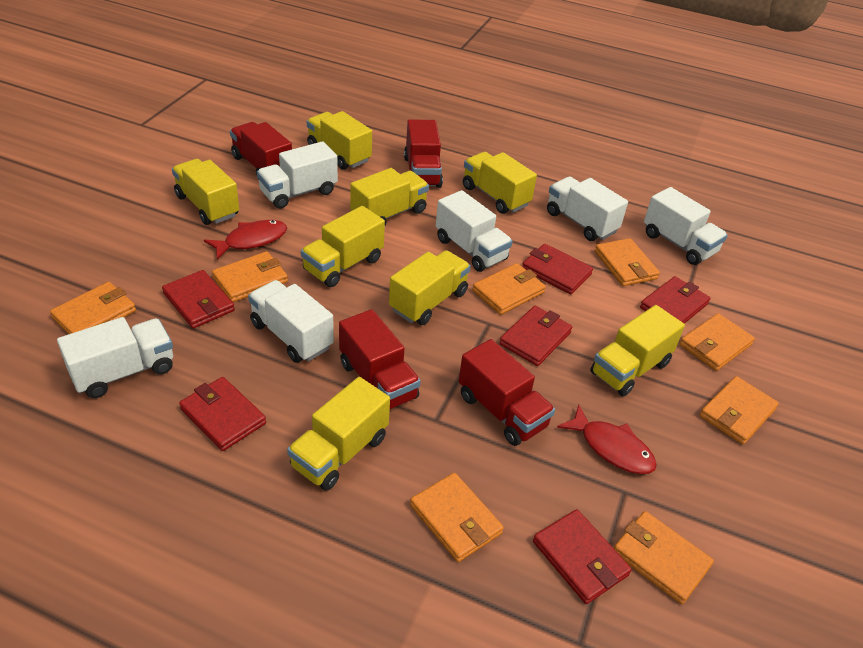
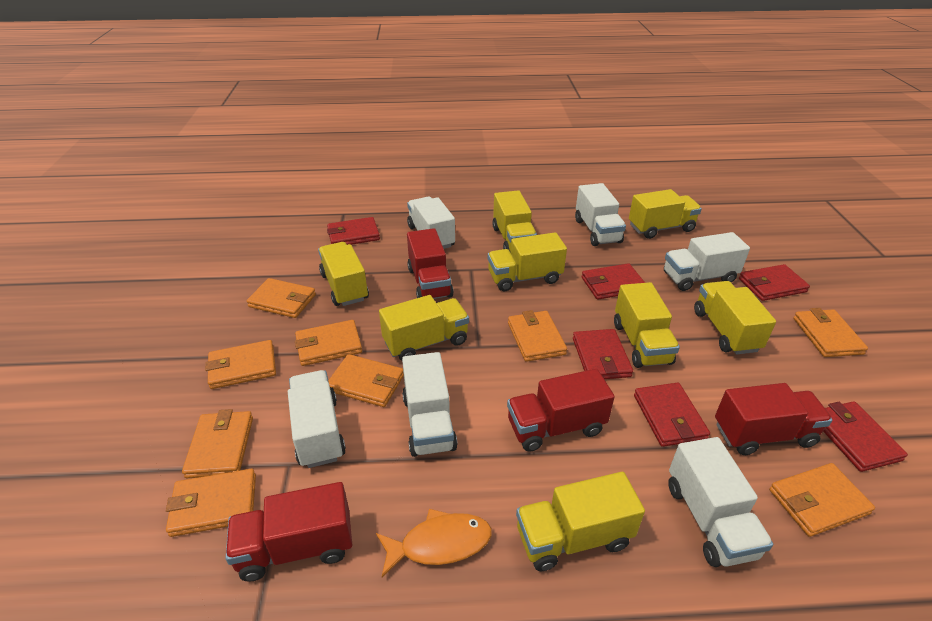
orange fish: none = 0 -> [376,509,492,577] = 1
orange wallet: [50,282,136,334] [212,251,288,302] [410,473,504,562] [472,263,546,315] [595,238,660,286] [614,511,714,604] [680,313,755,371] [700,376,779,445] = 8 -> [166,469,256,537] [182,409,253,478] [205,340,276,389] [247,278,316,318] [295,320,362,366] [328,354,404,407] [508,310,567,362] [769,463,875,537] [793,308,868,357] = 9
red fish: [204,220,287,260] [557,405,657,474] = 2 -> none = 0

